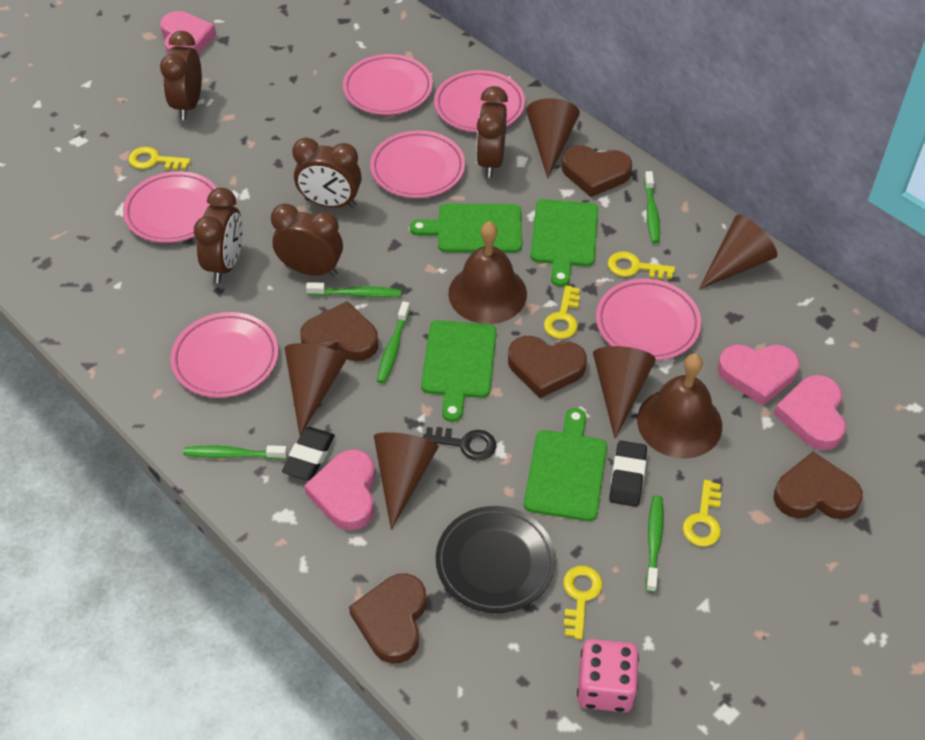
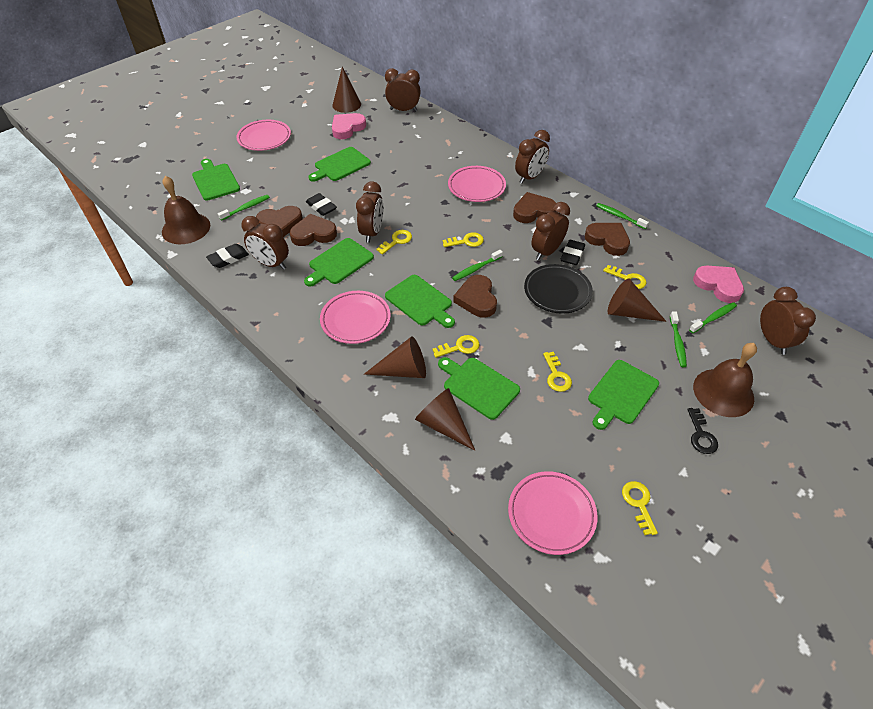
black eraser: [282,427,335,480] [609,441,647,507] = 2 -> [206,244,249,268] [306,193,337,216] [561,240,585,265] = 3
brown clock: [160,31,202,120] [194,188,243,283] [271,203,343,276] [292,138,362,208] [476,86,508,178] = 5 -> [241,216,289,270] [356,181,383,243] [385,68,421,112] [515,130,550,184] [531,202,570,260] [760,287,816,355] = 6
brown cone: [285,343,346,436] [374,432,439,530] [526,98,580,178] [593,346,656,439] [699,214,777,289] = 5 -> [332,67,361,113] [364,336,426,378] [415,388,475,451] [608,279,667,322] = 4
green cutting board: [410,204,522,253] [421,320,497,422] [524,408,607,521] [530,199,598,287] = 4 -> [192,159,240,200] [304,238,374,287] [308,147,371,182] [385,275,455,328] [438,357,520,420] [588,360,659,430] = 6
pink dice: [577,639,639,712] = 1 -> none = 0
pink heart: [160,11,216,55] [304,449,375,531] [718,344,800,406] [774,375,846,450] = 4 -> [332,113,366,139] [693,266,744,303] = 2
pink plate: [123,171,217,243] [170,312,278,398] [343,54,433,115] [370,130,465,198] [434,70,525,132] [596,279,701,361] = 6 -> [236,120,291,151] [320,291,391,344] [448,166,506,202] [508,471,597,555] = 4
yellow key: [128,147,191,170] [544,285,580,339] [563,566,602,639] [608,251,675,279] [683,480,721,546] = 5 -> [376,230,412,255] [433,335,479,358] [443,232,484,247] [543,352,572,392] [603,265,646,289] [622,481,658,535] = 6

